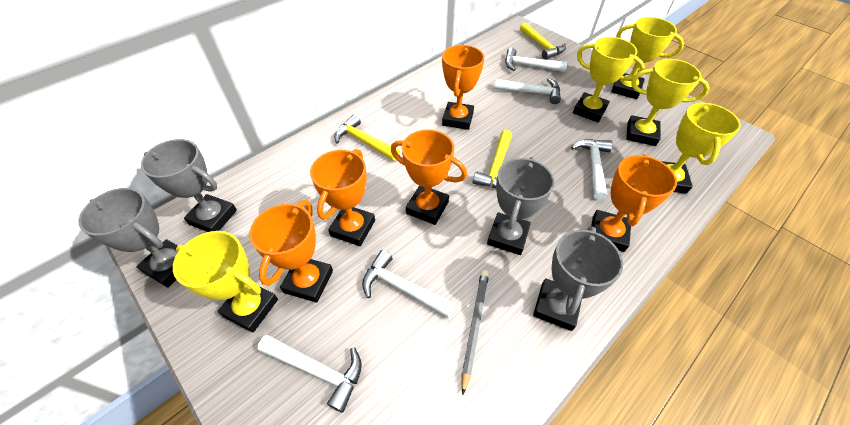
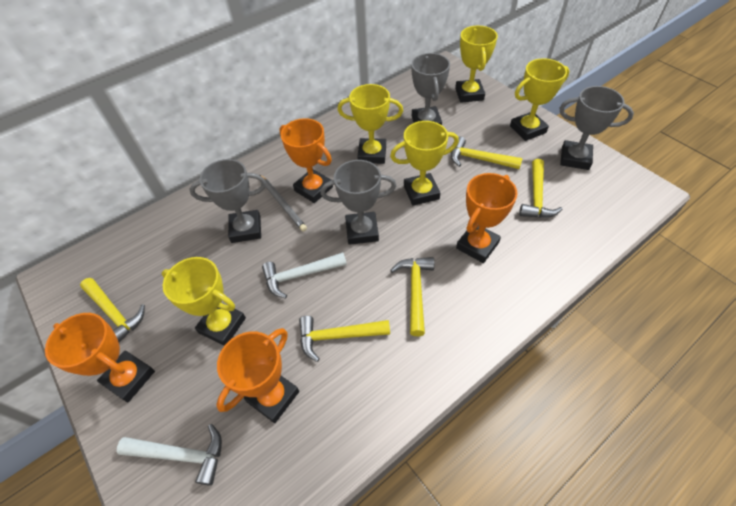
orange trophy: [249,200,333,303] [310,149,375,246] [391,129,467,225] [442,45,484,130] [591,154,677,252] = 5 -> [45,313,155,402] [216,328,299,423] [279,118,333,203] [456,173,517,263] = 4
white hammer: [257,335,362,413] [362,250,456,318] [495,78,561,104] [505,48,568,72] [571,139,613,201] = 5 -> [117,424,222,486] [262,252,347,298] = 2
yellow hammer: [334,115,400,161] [473,130,512,188] [520,22,566,60] = 3 -> [80,278,145,342] [299,316,390,362] [390,257,434,336] [451,136,523,169] [519,159,563,218] = 5

